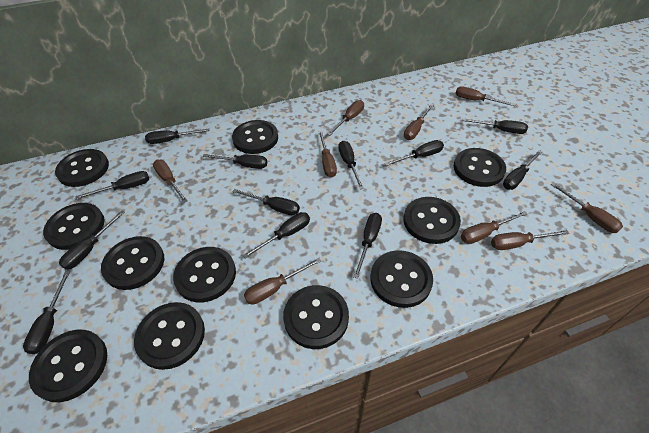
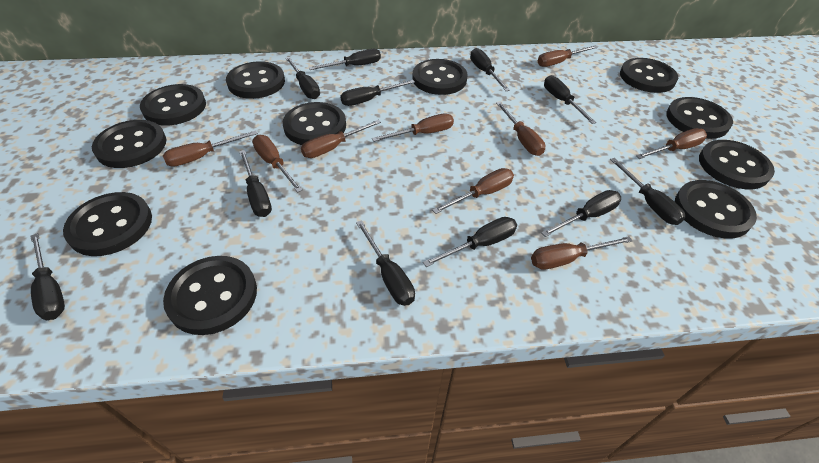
black screwdriver: [23,271,70,354] [59,210,125,270] [75,171,149,199] [145,128,210,144] [203,154,267,169] [232,189,300,215] [243,212,310,259] [339,141,364,189] [353,213,382,279] [384,140,444,166] [462,118,528,134] [503,150,542,190] = 12 -> [30,233,65,320] [239,150,272,217] [285,57,320,99] [309,49,381,70] [340,80,415,106] [356,220,415,306] [423,217,517,267] [470,48,510,91] [541,190,621,237] [544,75,596,124] [610,158,685,225] = 11

